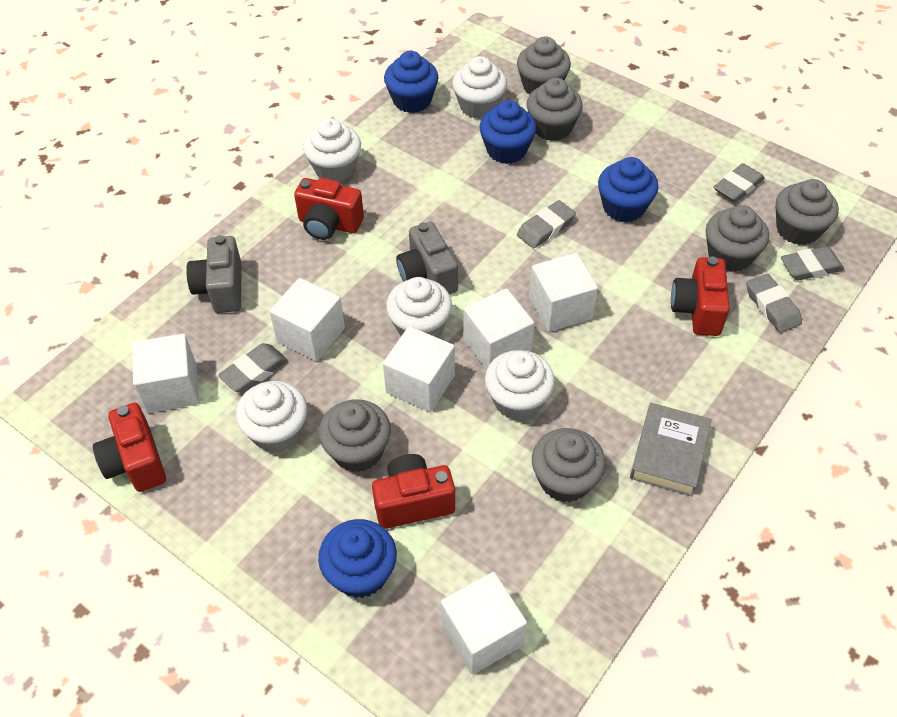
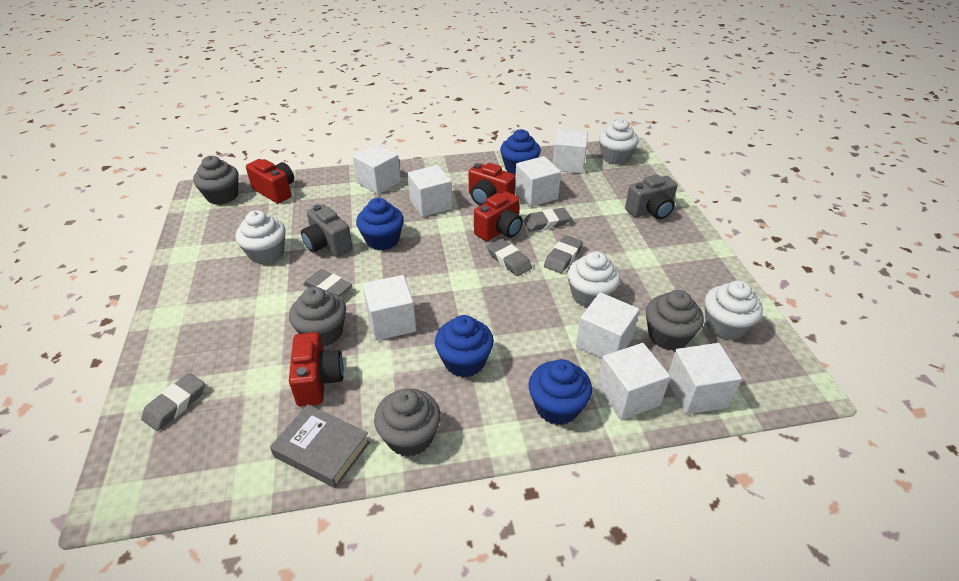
grey cupcake: [319,399,391,472] [517,36,571,95] [527,78,583,141] [532,428,606,502] [706,205,769,272] [776,179,839,245] = 6 -> [193,156,238,205] [289,287,346,347] [374,389,441,457] [646,290,704,350] = 4
white cube: [132,333,199,413] [269,278,345,361] [383,326,455,412] [441,572,527,675] [463,288,534,370] [529,253,598,332] = 6 -> [353,144,401,195] [363,275,416,341] [407,165,452,217] [515,156,561,207] [553,129,588,173] [576,292,640,359] [597,343,670,420] [668,343,742,415] = 8
white cupcake: [236,381,307,453] [303,118,361,182] [386,277,452,337] [452,56,507,119] [485,350,555,420] = 5 -> [235,210,286,264] [568,251,621,308] [599,119,639,165] [704,280,763,340] = 4

